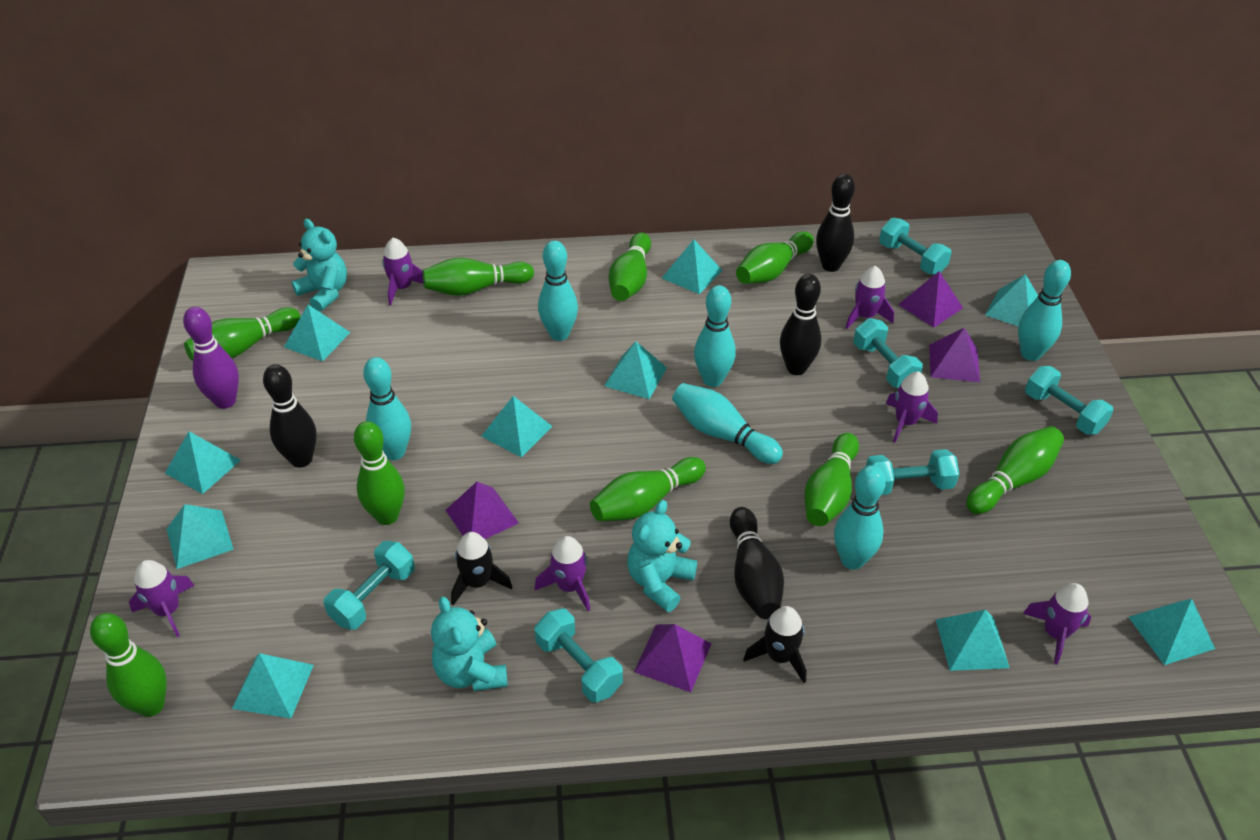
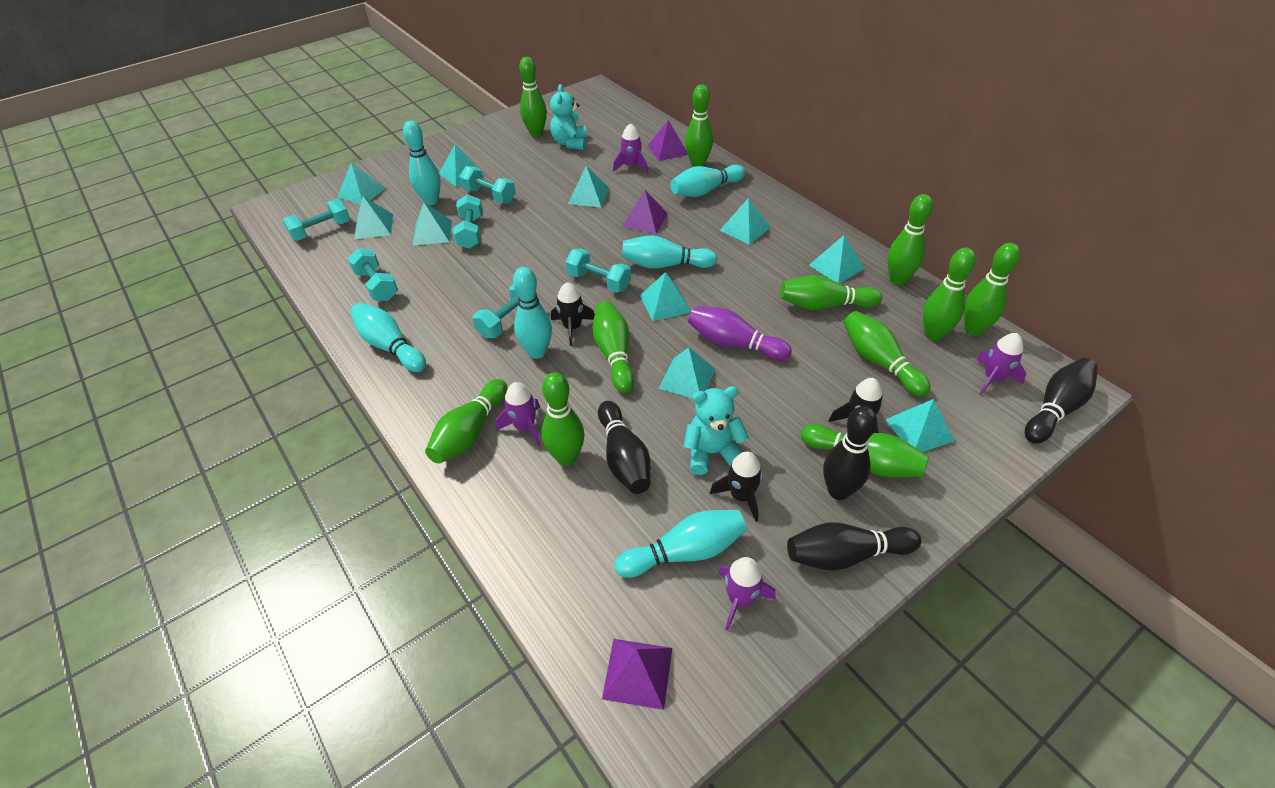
black rocket: [451,532,512,605] [743,606,806,683] = 2 -> [551,282,595,346] [710,452,763,522] [829,378,883,433] = 3
green bowling pin: [90,613,167,717] [184,307,300,361] [354,421,405,525] [423,258,534,296] [590,457,706,521] [608,233,651,301] [736,231,814,284] [804,433,859,526] [966,426,1064,514] = 9 -> [425,379,507,464] [519,57,547,137] [542,372,585,466] [592,301,634,393] [685,85,713,167] [780,275,882,310] [801,424,929,477] [844,311,930,396] [887,194,933,285] [923,248,976,341] [964,243,1020,336] = 11
purple pyramid: [446,482,519,539] [634,624,711,692] [898,271,963,328] [929,328,980,382] = 4 -> [602,639,672,710] [622,190,668,234] [648,120,688,161] = 3
purple rocket: [129,560,195,637] [382,238,423,305] [535,536,590,611] [846,266,894,329] [886,372,938,442] [1023,583,1091,665] = 6 -> [495,382,541,446] [613,123,648,173] [718,557,776,631] [976,333,1026,395] = 4
turquoise teddy bear: [291,219,347,312] [431,597,508,691] [627,500,697,612] = 3 -> [550,84,587,150] [684,386,749,475] = 2

